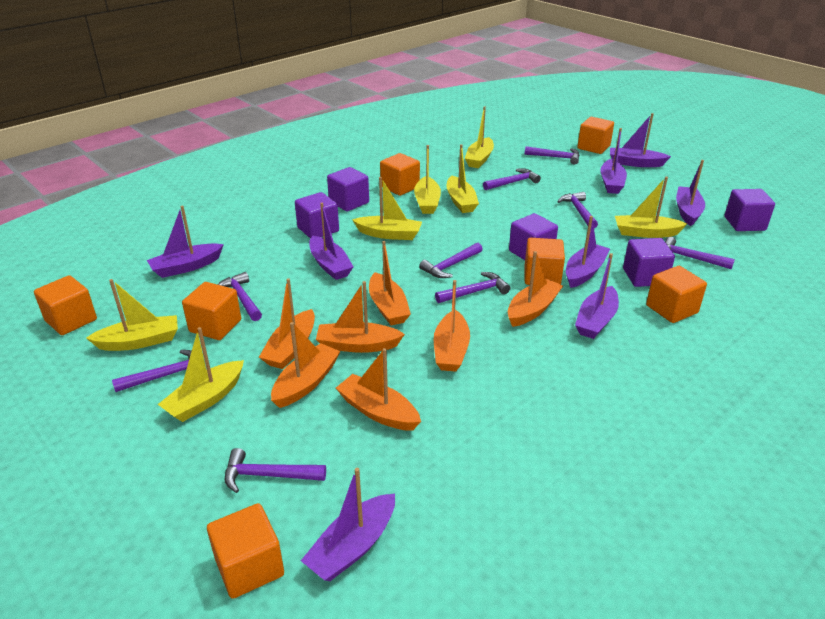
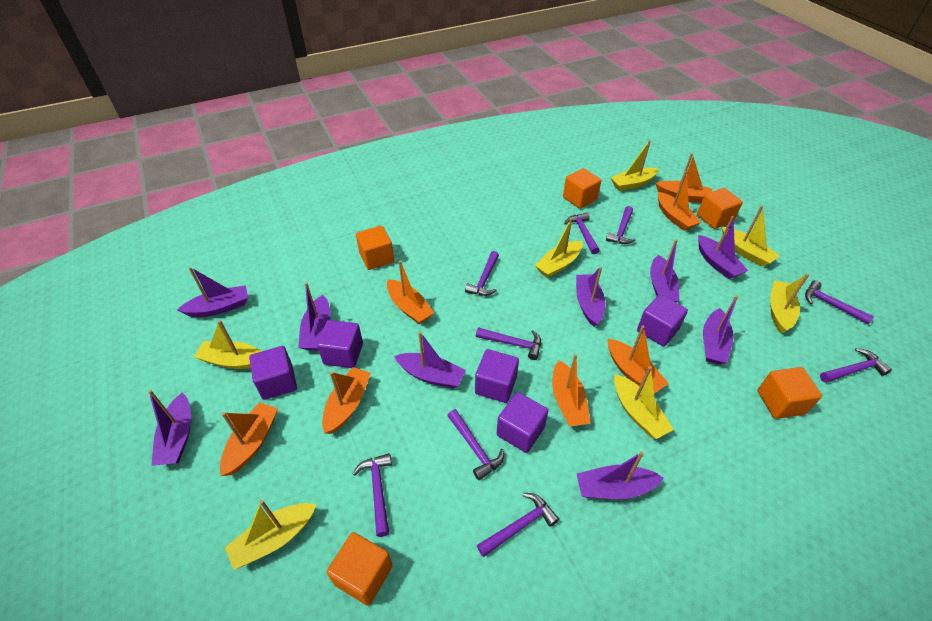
orange cube: [34,275,97,335] [182,282,241,340] [207,503,284,599] [380,153,420,196] [525,238,565,285] [577,117,614,154] [646,266,707,323] = 7 -> [326,532,392,606] [356,226,394,270] [563,168,601,209] [697,188,743,229] [757,367,822,419] = 5
purple boat: [147,206,224,278] [301,468,395,581] [309,203,353,280] [566,216,610,288] [575,253,619,339] [600,128,627,194] [610,113,671,167] [676,160,705,226] = 8 -> [148,390,191,466] [177,267,248,317] [298,282,331,350] [394,332,466,388] [576,267,606,327] [577,451,664,499] [650,239,679,302] [698,216,748,279] [703,295,738,364] = 9

